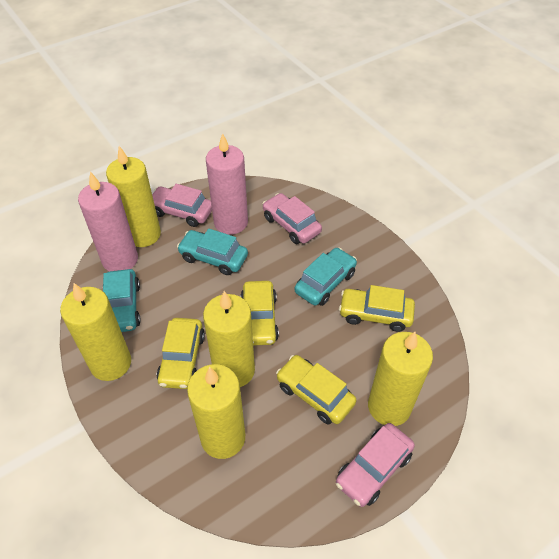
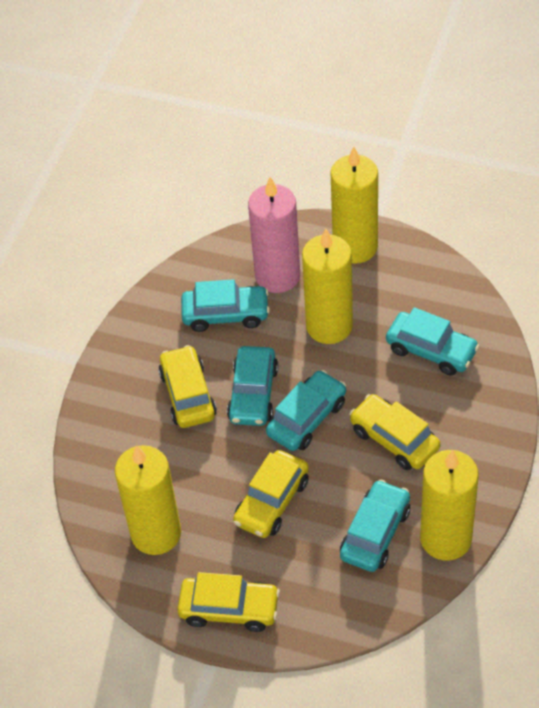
pink candle: [78,172,138,272] [206,133,248,235] = 2 -> [248,177,300,293] = 1
pink car: [152,184,212,227] [263,193,322,244] [336,423,415,507] = 3 -> none = 0
turquoise car: [103,269,141,332] [177,228,248,275] [294,247,357,306] = 3 -> [181,279,270,332] [227,346,278,426] [266,370,346,451] [340,479,410,572] [386,307,479,376] = 5
yellow candle: [60,283,131,381] [106,146,161,247] [187,364,245,459] [203,291,255,387] [368,332,433,426] = 5 -> [115,445,181,555] [302,228,353,344] [330,147,378,264] [420,450,479,561] = 4

